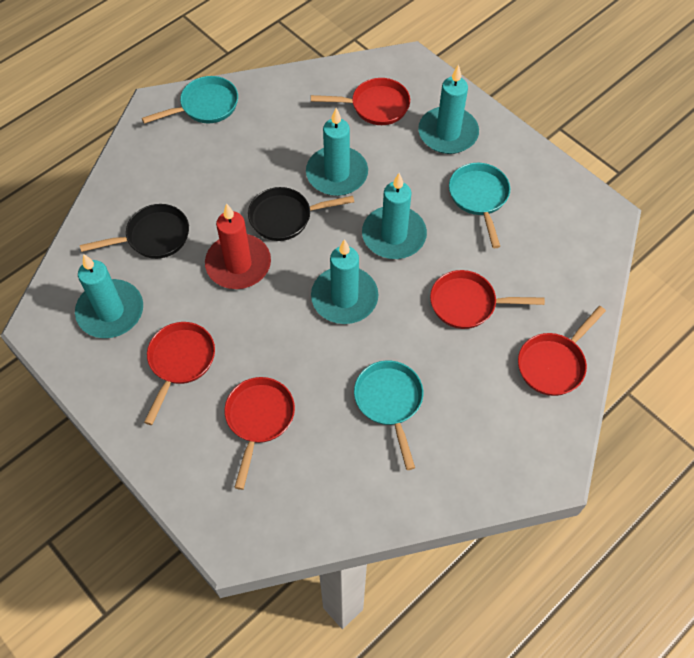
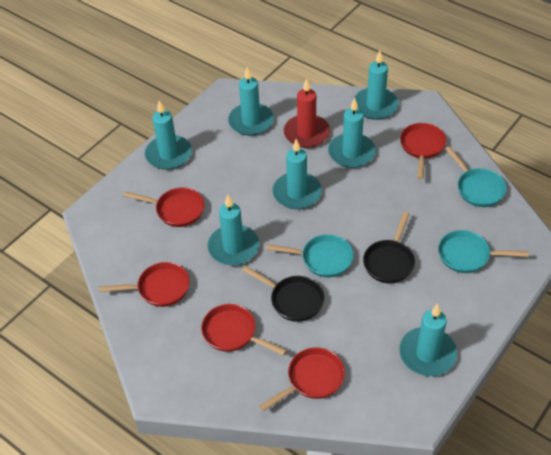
turquoise candle: [75,254,143,338] [306,108,368,196] [311,239,379,324] [362,173,427,259] [418,64,479,154] = 5 -> [145,100,192,170] [208,195,259,265] [228,67,274,136] [273,139,322,209] [328,98,376,168] [353,51,399,120] [399,304,457,376] = 7

